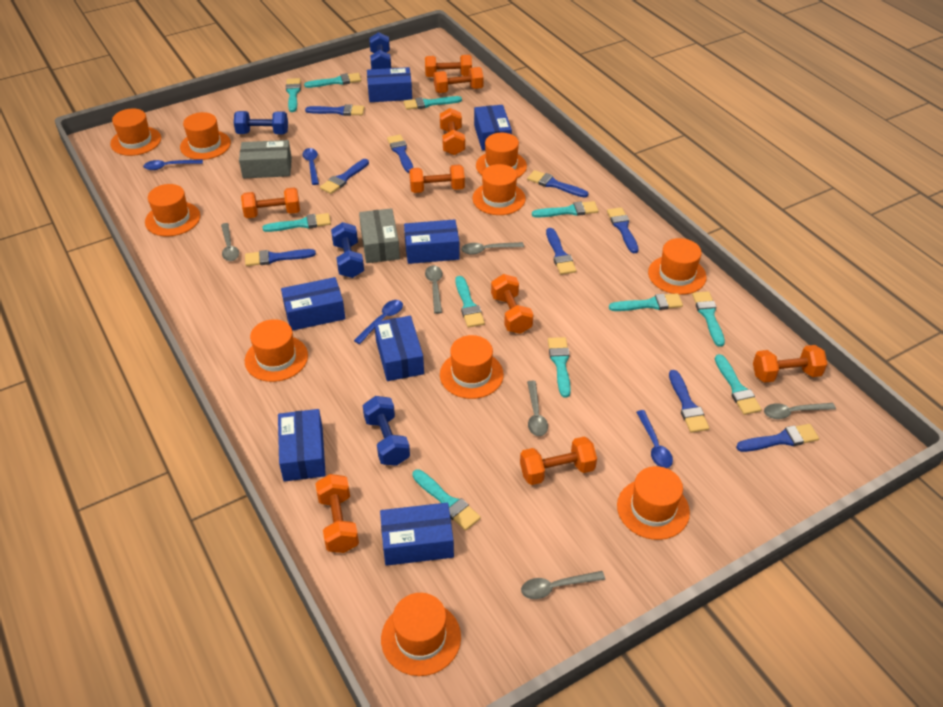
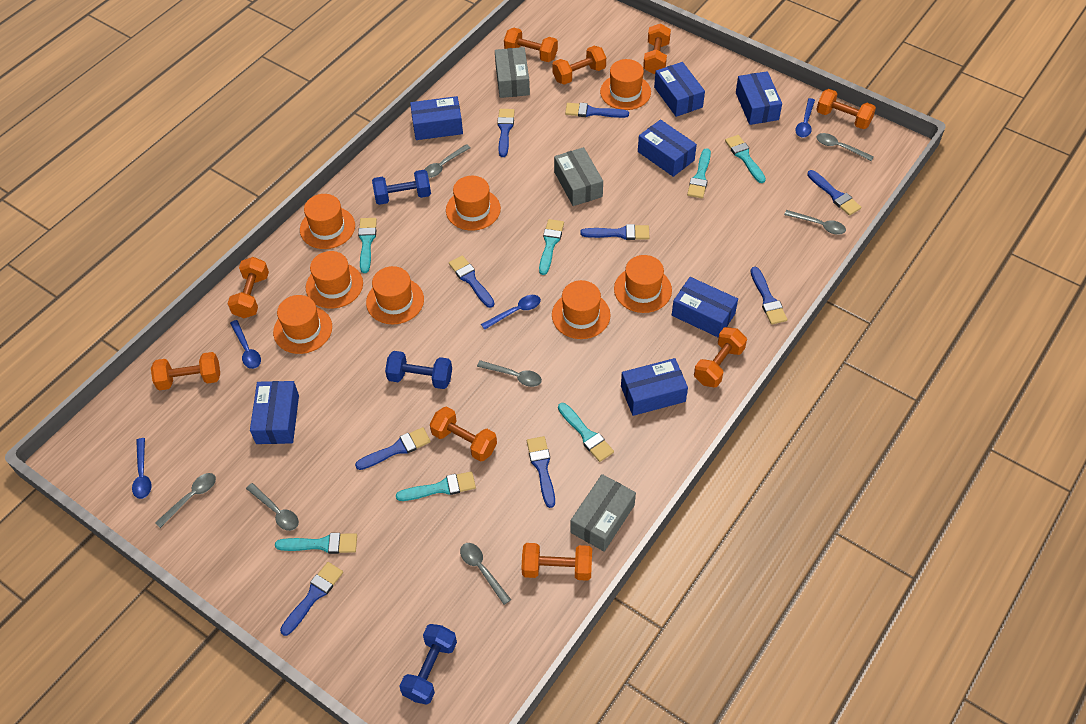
blue dumbbell: [234,111,288,134] [331,222,364,278] [363,396,410,466] [369,32,391,69] = 4 -> [372,170,431,205] [385,351,452,389] [400,624,457,705] = 3
grey box: [239,140,292,178] [359,208,400,263] = 2 -> [495,47,530,98] [554,147,603,206] [571,474,636,552] = 3
grey spoon: [221,223,239,261] [425,265,442,314] [461,242,524,255] [521,571,605,599] [527,381,548,436] [764,403,836,419] = 6 -> [155,473,216,528] [246,483,299,531] [424,144,470,178] [460,543,511,605] [477,360,542,387] [784,210,846,235] [817,133,874,161] = 7
orange hat: [110,108,161,156] [145,184,200,237] [180,112,231,160] [245,319,308,382] [381,593,461,676] [440,335,504,399] [472,164,526,215] [476,133,527,178] [617,466,690,540] [648,238,706,295] = 10 -> [273,295,332,354] [300,194,355,249] [306,251,363,308] [366,266,424,324] [446,176,501,231] [552,280,610,339] [600,59,651,110] [614,255,672,313] = 8
turquoise brush: [263,213,331,232] [286,78,301,112] [304,73,361,88] [404,96,462,110] [412,469,481,531] [455,276,485,328] [532,201,598,218] [548,337,571,398] [609,293,683,311] [692,291,725,347] [715,354,762,415] = 11 -> [275,533,357,554] [358,218,377,273] [396,471,476,501] [539,219,564,275] [558,403,614,462] [687,148,711,198] [725,135,766,183] = 7

